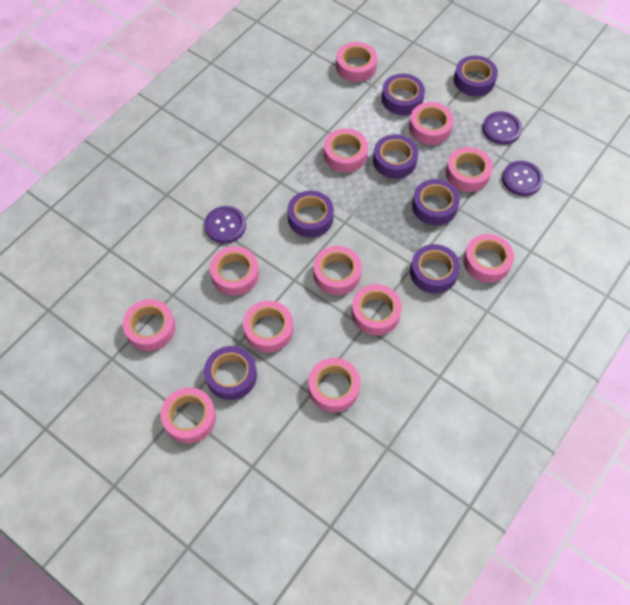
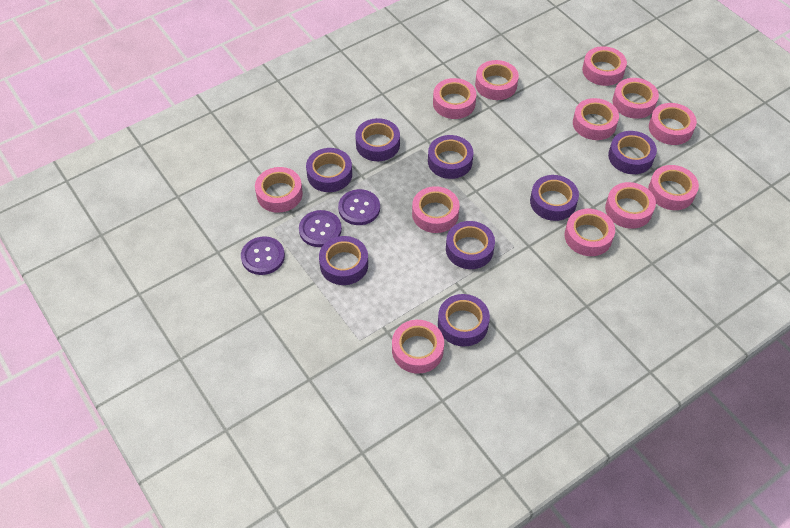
purple tape: [204,346,257,400] [287,191,334,237] [373,134,418,179] [382,74,425,115] [410,244,460,294] [412,179,460,225] [454,55,498,96] = 7 -> [306,148,352,192] [319,236,368,285] [355,118,400,161] [428,135,473,179] [438,294,490,347] [446,221,495,269] [530,175,579,221] [608,131,657,174] = 8

